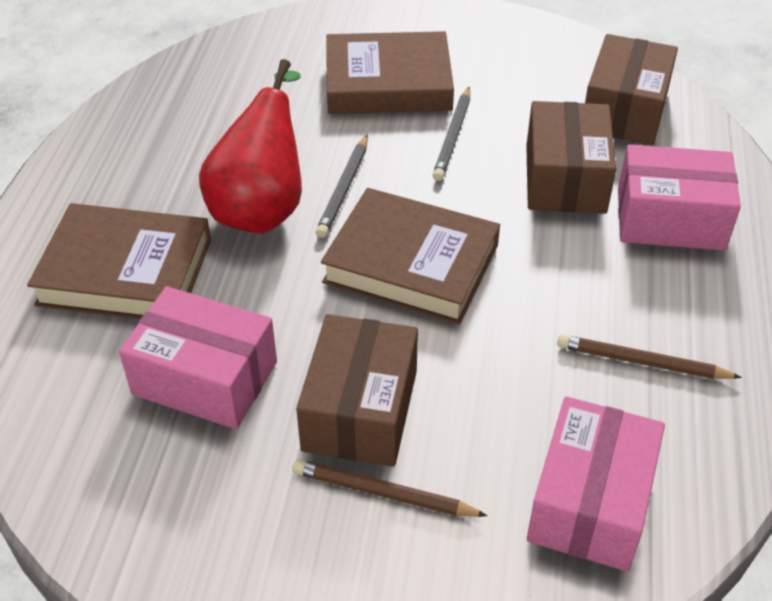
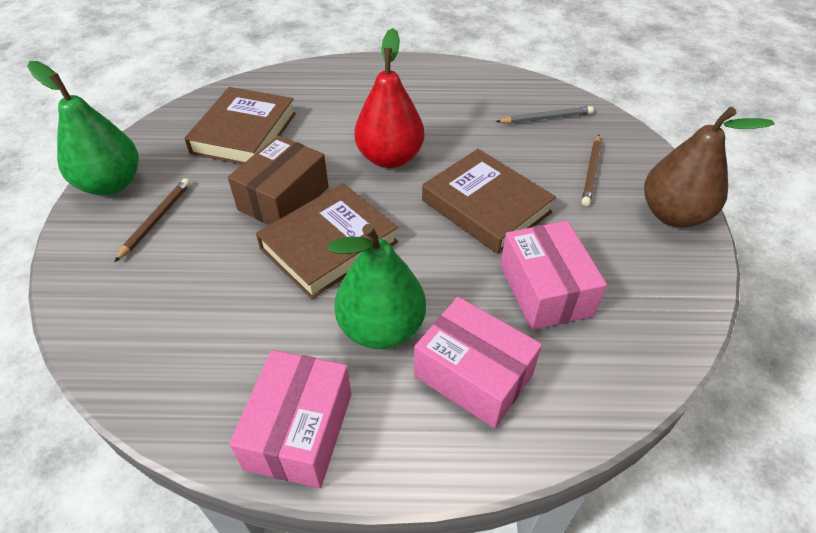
brown box: [296,314,418,467] [526,101,616,214] [585,34,678,145] = 3 -> [228,135,329,225] = 1
brown pear: none = 0 -> [644,107,774,228] = 1
green pear: none = 0 -> [27,61,139,195] [328,224,426,349] = 2
grey pencil: [316,134,368,238] [433,87,470,181] = 2 -> [496,106,594,124] = 1

